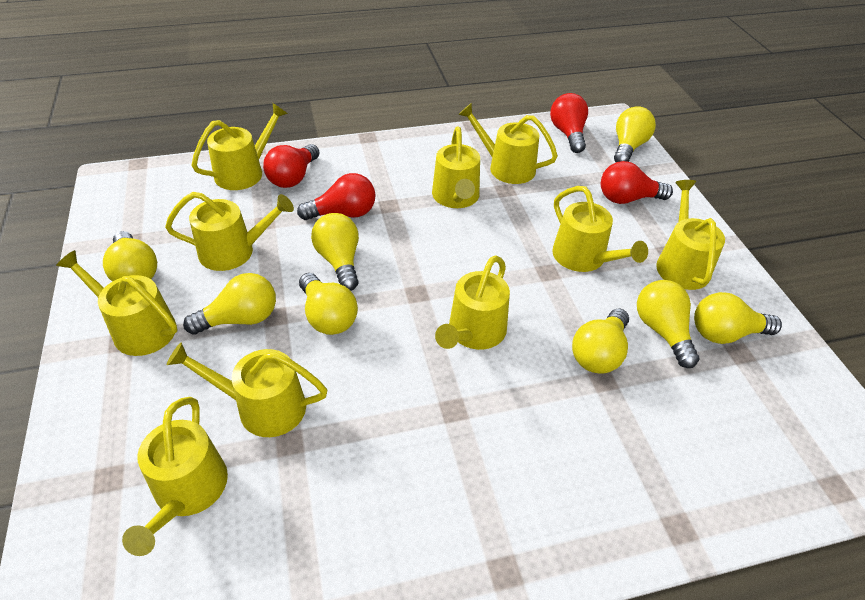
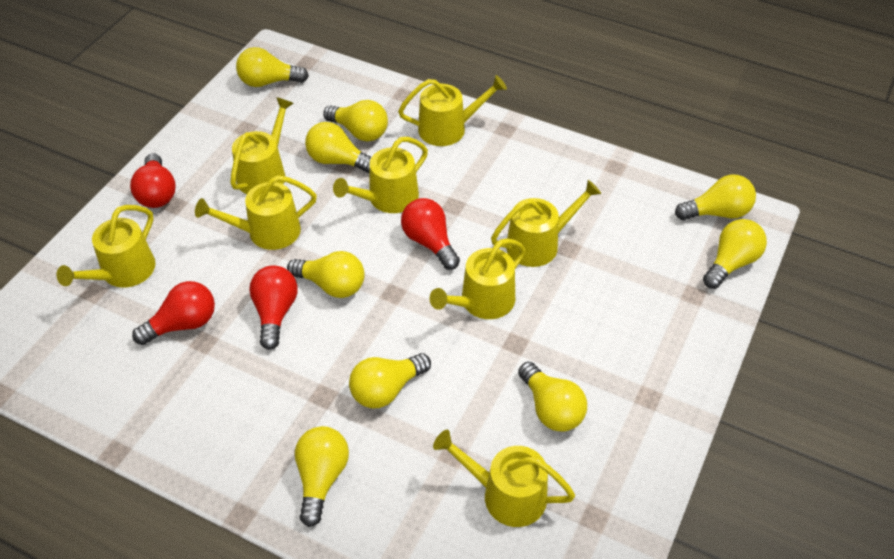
yellow light bulb: [103,231,157,281] [183,273,276,335] [299,273,358,335] [311,213,359,291] [572,308,629,374] [614,106,656,162] [637,280,699,368] [694,292,782,344] = 8 -> [236,47,309,87] [287,251,365,298] [295,426,349,527] [305,122,371,173] [323,100,388,141] [349,353,431,408] [518,362,587,431] [675,175,756,220] [703,219,767,289] = 9
yellow watering can: [56,250,177,356] [122,397,228,556] [165,192,294,271] [167,342,327,437] [191,103,288,190] [432,127,480,208] [435,255,510,350] [458,103,558,184] [552,186,648,272] [656,180,725,290] = 10 -> [56,205,156,288] [195,175,317,250] [230,97,294,194] [333,137,428,213] [398,75,507,146] [430,238,526,319] [433,430,575,527] [491,180,601,267] = 8

